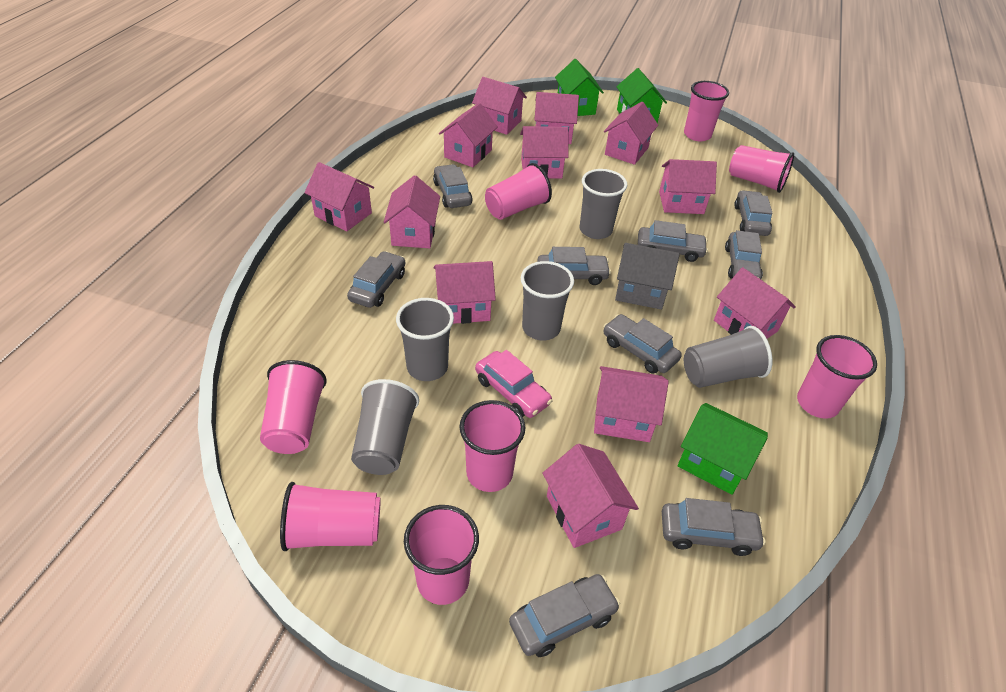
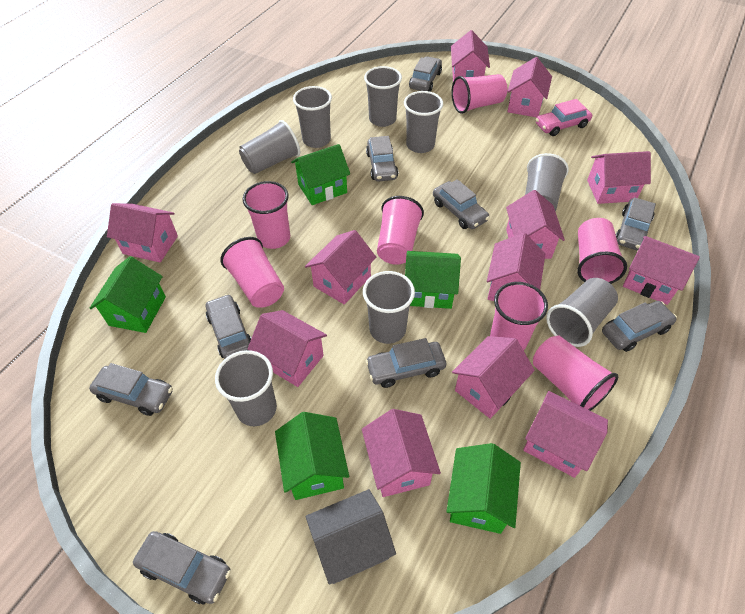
green house: [555,59,604,116] [616,68,667,124] [678,403,768,495] = 3 -> [90,256,166,333] [275,412,349,500] [291,144,350,205] [405,251,461,309] [446,443,521,534] = 5
grey cup: [351,379,419,475] [396,298,454,381] [521,261,574,340] [580,169,627,239] [684,326,772,388] = 5 -> [215,350,277,426] [239,120,300,174] [293,86,332,148] [363,271,415,344] [364,66,402,127] [404,91,443,153] [525,153,569,211] [546,278,618,347] = 8
pink cup: [260,360,327,454] [280,482,381,551] [404,505,479,605] [459,400,525,492] [485,163,552,220] [684,81,729,141] [729,145,794,193] [797,335,877,419] = 8 -> [220,237,284,307] [243,181,290,249] [377,196,424,265] [451,74,507,114] [490,282,548,351] [533,336,618,411] [577,218,627,284] = 7

